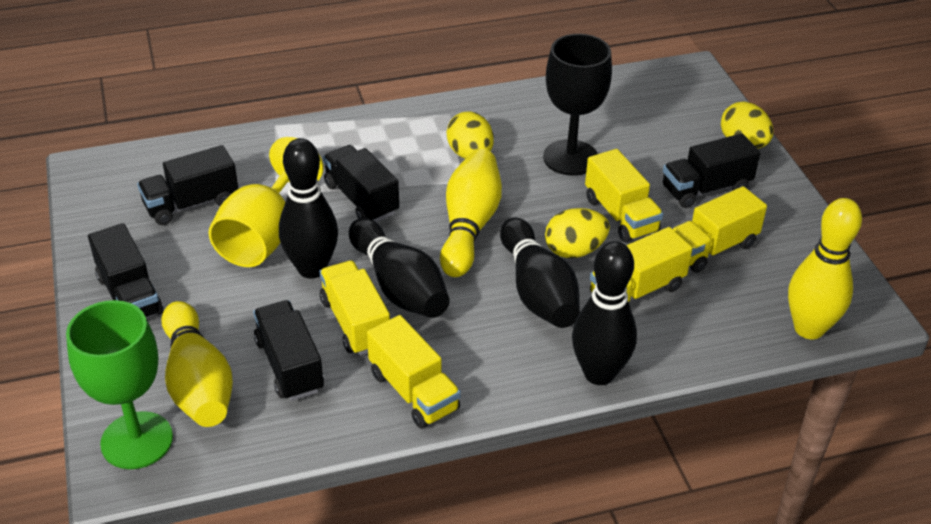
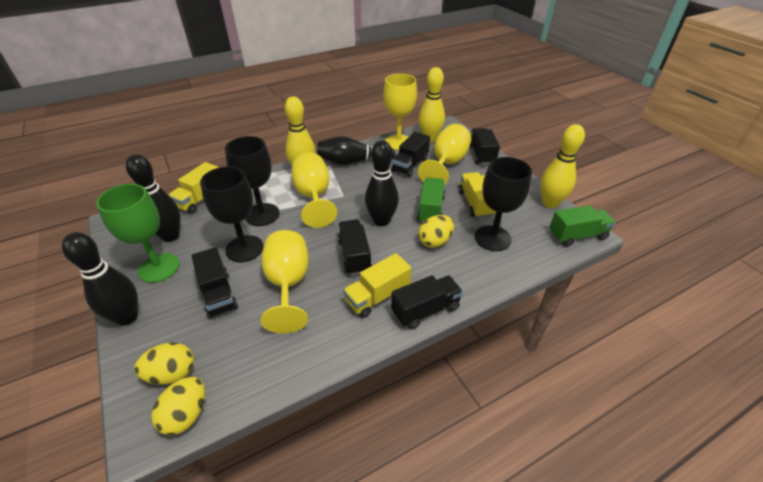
black goblet: [543,34,612,176] = 1 -> [200,166,264,263] [225,136,280,226] [475,157,532,251] = 3
green truck: none = 0 -> [417,177,445,223] [549,205,616,247] = 2
yellow goblet: [209,137,324,267] = 1 -> [261,230,308,333] [291,152,337,228] [383,74,417,150] [418,124,471,185] = 4
yellow truck: [320,260,390,355] [367,315,461,429] [585,149,663,243] [590,227,692,303] [673,186,767,273] = 5 -> [169,162,219,214] [343,253,411,318] [458,172,496,218] = 3

